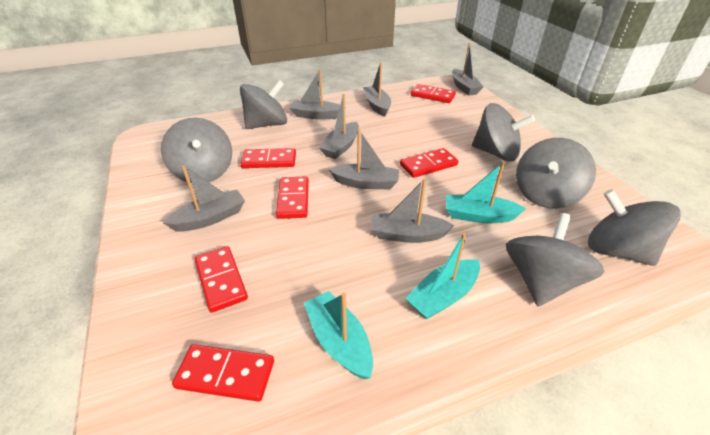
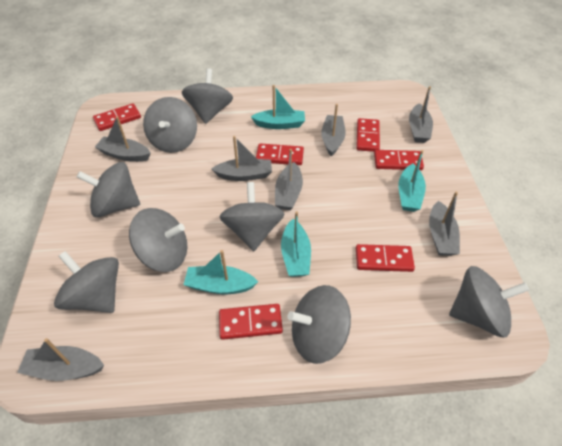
grey spinning top: [161,118,232,183] [240,80,287,129] [472,103,535,161] [506,213,604,306] [516,138,596,209] [588,189,681,266] = 6 -> [54,251,119,313] [77,162,140,217] [129,208,187,272] [143,97,197,153] [182,68,233,124] [220,182,284,251] [287,285,351,364] [449,266,529,337] = 8
turquoise boat: [304,291,373,379] [405,233,480,320] [446,161,526,223] = 3 -> [184,250,258,294] [251,85,305,129] [281,211,311,277] [399,150,426,212] = 4

